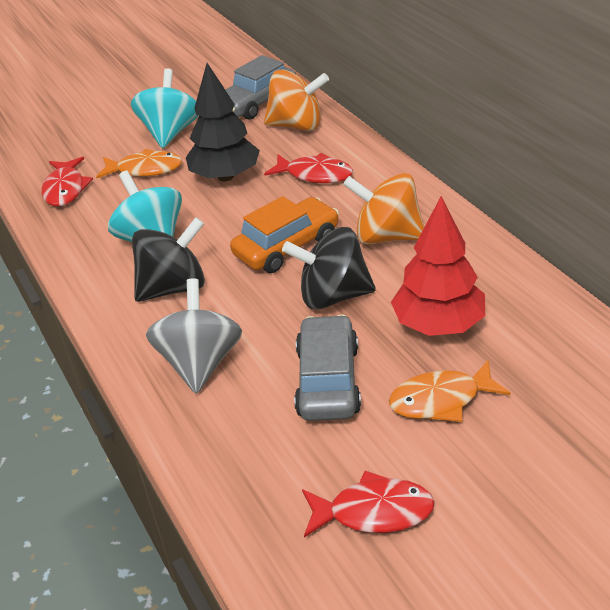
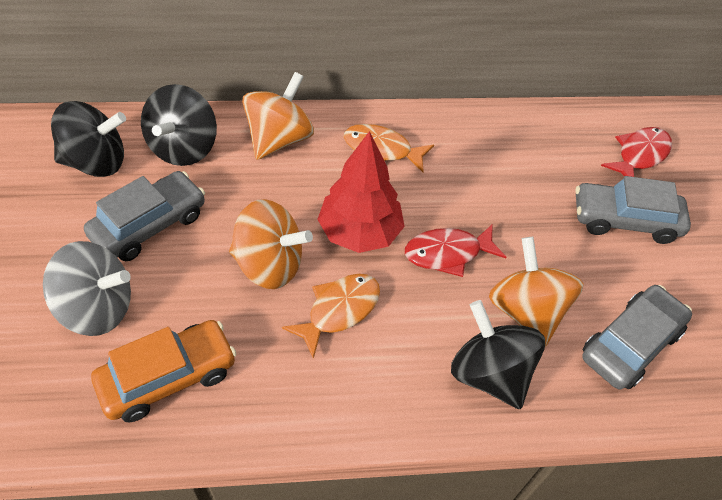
black spinning top: [132,217,205,302] [282,227,376,309] = 2 -> [51,101,126,177] [141,84,217,166] [451,300,545,409] = 3
black tree: [186,63,260,181] = 1 -> none = 0
grey car: [226,55,296,120] [294,315,361,421] = 2 -> [84,171,205,261] [575,176,691,244] [582,285,692,390] = 3
orange spinning top: [264,69,329,131] [343,173,424,244] = 2 -> [229,199,313,289] [242,72,314,160] [489,237,584,347] = 3
red fish: [42,157,93,206] [264,153,353,183] [302,471,435,538] = 3 -> [405,224,506,277] [601,127,672,177] = 2
turquoise spinning top: [108,170,182,242] [131,68,198,148] = 2 -> none = 0

